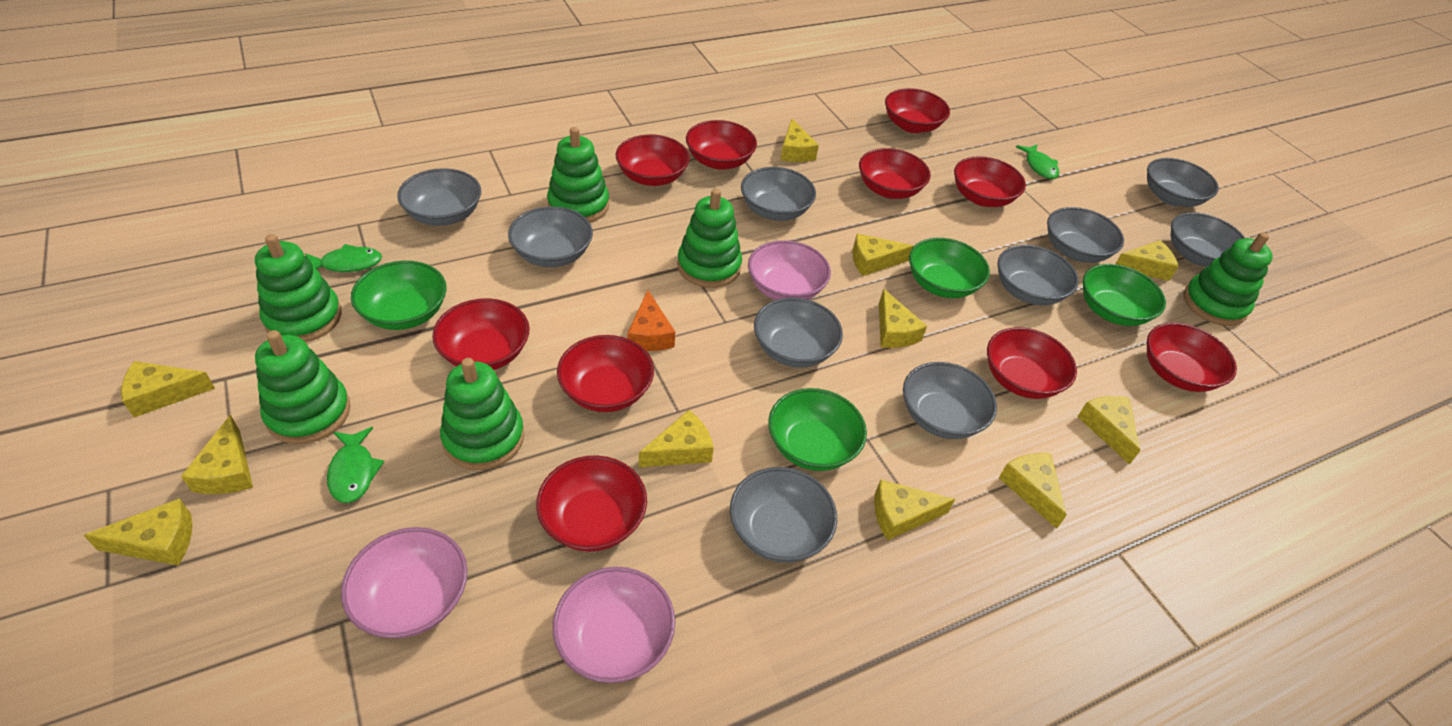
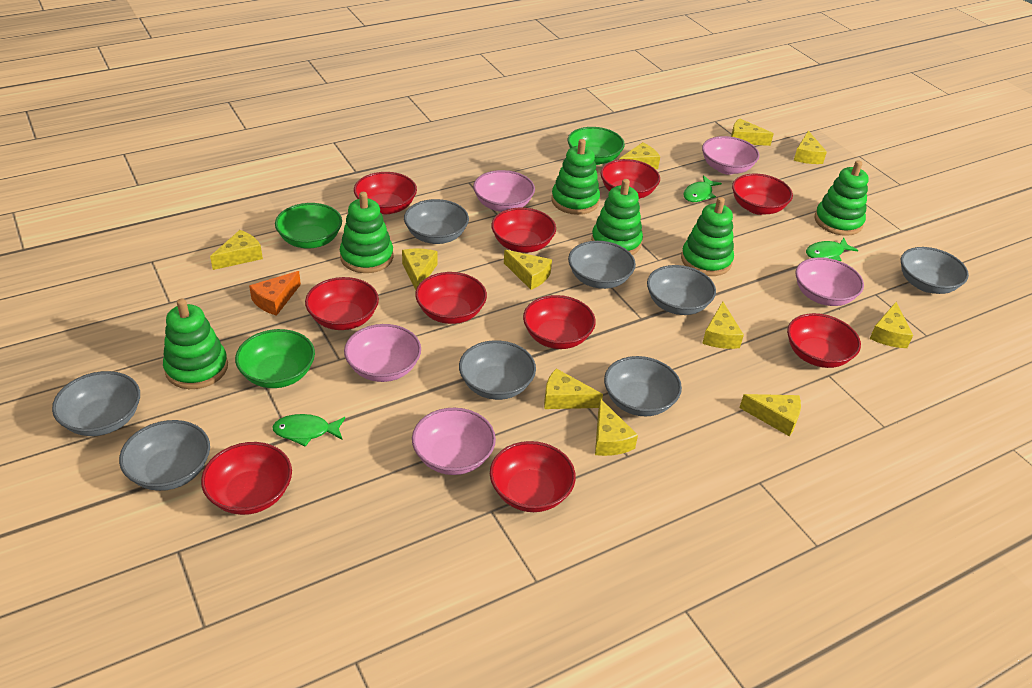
green bowl: [351,261,447,330] [768,388,867,471] [909,238,990,298] [1083,264,1166,326] = 4 -> [235,329,315,388] [275,203,342,248] [568,127,625,165] = 3
grey bowl: [397,168,481,226] [508,207,593,267] [730,467,837,563] [741,167,816,221] [754,298,843,368] [903,362,997,439] [997,245,1079,305] [1047,207,1124,263] [1147,158,1219,207] [1171,212,1245,267] = 10 -> [52,371,140,436] [119,420,210,491] [404,199,469,244] [459,340,536,400] [568,241,636,289] [604,356,682,416] [647,265,716,315] [901,247,969,294] = 8
pink bowl: [341,527,467,638] [553,567,675,683] [748,240,831,300] = 3 -> [344,324,421,382] [412,408,496,475] [473,170,535,212] [702,136,759,175] [795,258,864,306] = 5

